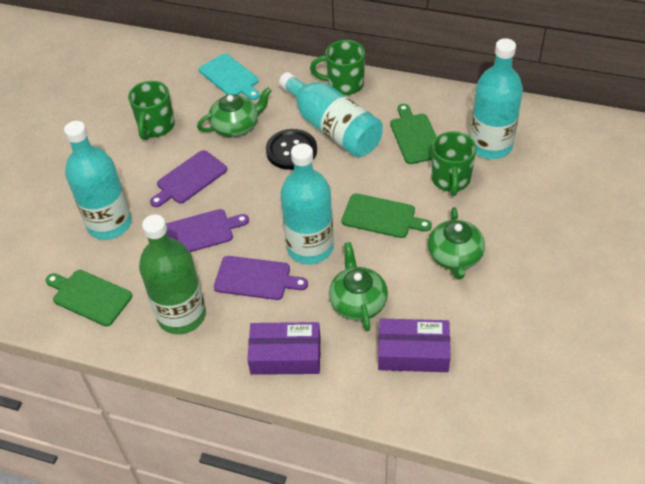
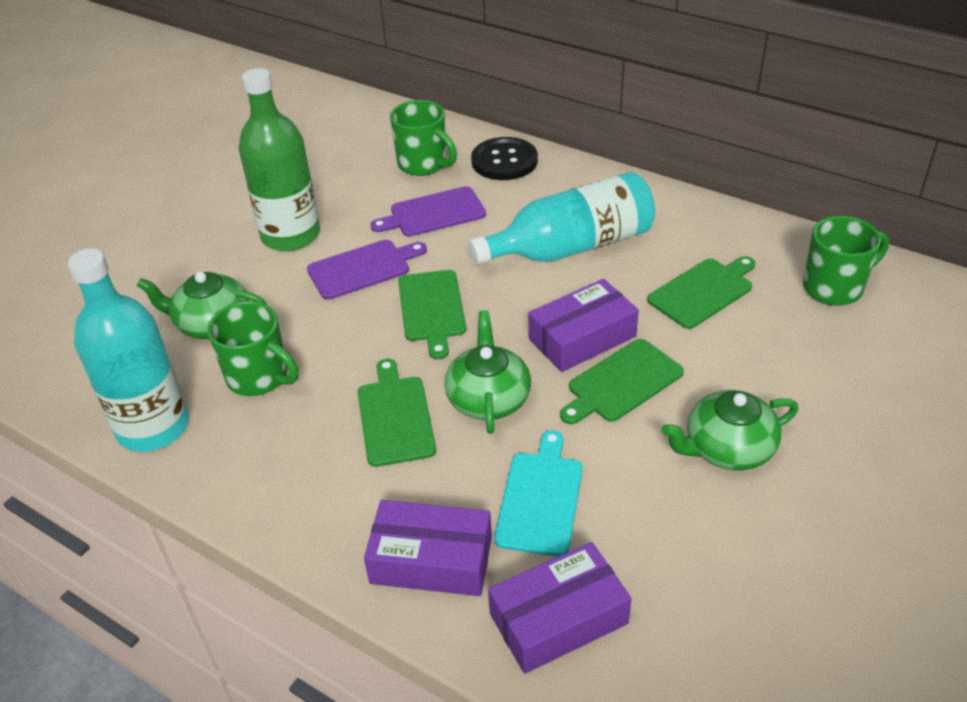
green cutting board: [46,270,132,326] [342,193,432,238] [390,104,437,164] = 3 -> [358,359,436,467] [398,270,466,359] [560,339,684,424] [647,256,756,329] = 4
purple box: [247,322,320,375] [378,318,451,372] = 2 -> [364,500,492,596] [488,542,632,674] [528,279,639,372] = 3
purple cutting board: [150,150,227,207] [166,209,249,252] [214,256,308,300] = 3 -> [307,240,427,300] [370,186,486,237] = 2
turquoise bottle: [64,121,132,240] [279,72,383,157] [280,143,334,264] [470,38,523,159] = 4 -> [68,249,189,452] [468,172,655,265] = 2

